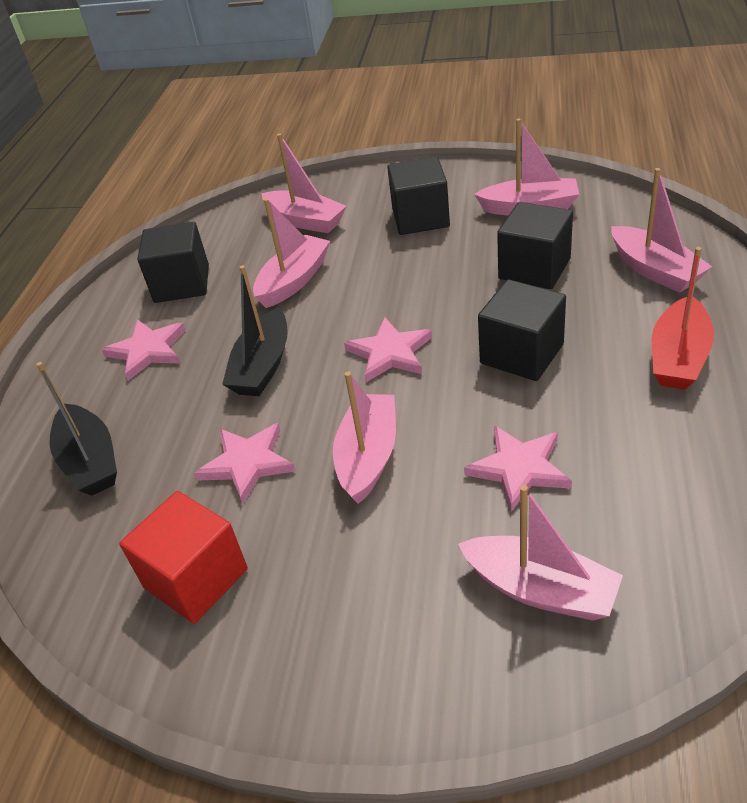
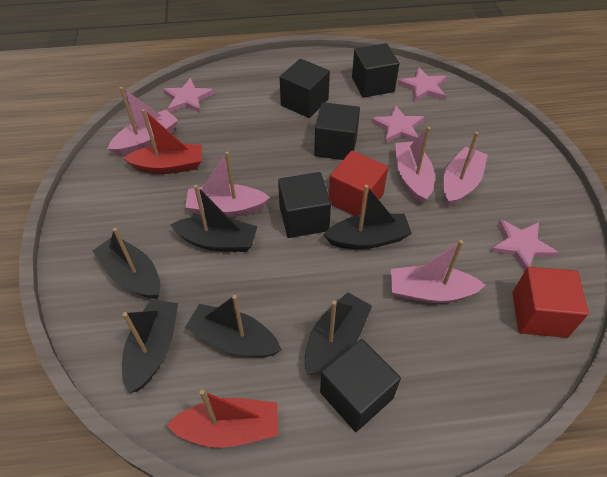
black boat: [36,362,117,496] [222,265,288,396] = 2 -> [92,228,160,299] [122,299,178,393] [170,185,258,252] [185,295,282,357] [304,292,372,375] [324,185,412,249] = 6
black cube: [137,222,209,303] [387,157,450,235] [478,279,566,381] [497,202,573,289] = 4 -> [278,172,331,238] [280,59,330,118] [314,102,360,160] [320,339,401,432] [352,43,399,98] = 5
pink boat: [253,198,330,308] [261,133,346,233] [333,372,396,504] [458,485,623,621] [474,119,579,216] [611,168,712,293] = 6 -> [107,87,178,157] [185,152,270,217] [391,240,485,303] [395,127,435,204] [443,132,488,207] = 5
red boat: [652,247,714,390] = 1 -> [123,109,202,174] [166,390,278,448] = 2
red cube: [119,491,248,624] = 1 -> [329,150,388,216] [512,267,589,338] = 2

